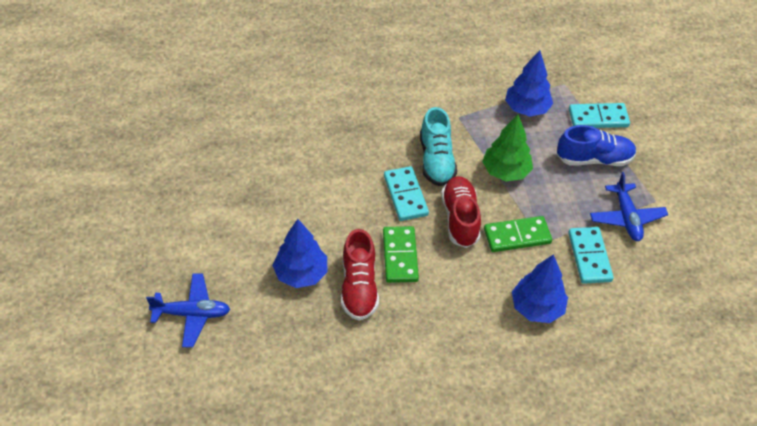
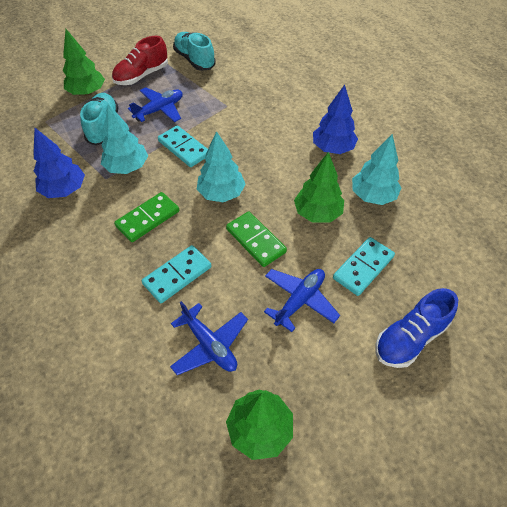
blue plane: [146,273,230,347] [590,172,668,241] = 2 -> [128,87,183,122] [170,301,248,375] [264,269,340,332] = 3
blue tree: [272,219,328,288] [505,50,553,117] [512,254,568,323] = 3 -> [34,128,85,198] [313,85,358,154] = 2
green tree: [482,114,533,181] = 1 -> [63,29,105,96] [226,389,293,460] [294,152,344,223] = 3
red shoe: [341,229,379,321] [441,176,481,248] = 2 -> [112,36,168,85] = 1
turquoise shoe: [420,107,457,186] = 1 -> [80,93,119,146] [173,32,216,71] = 2
turquoise tree: none = 0 -> [101,104,148,174] [197,131,246,202] [352,134,401,205] = 3

